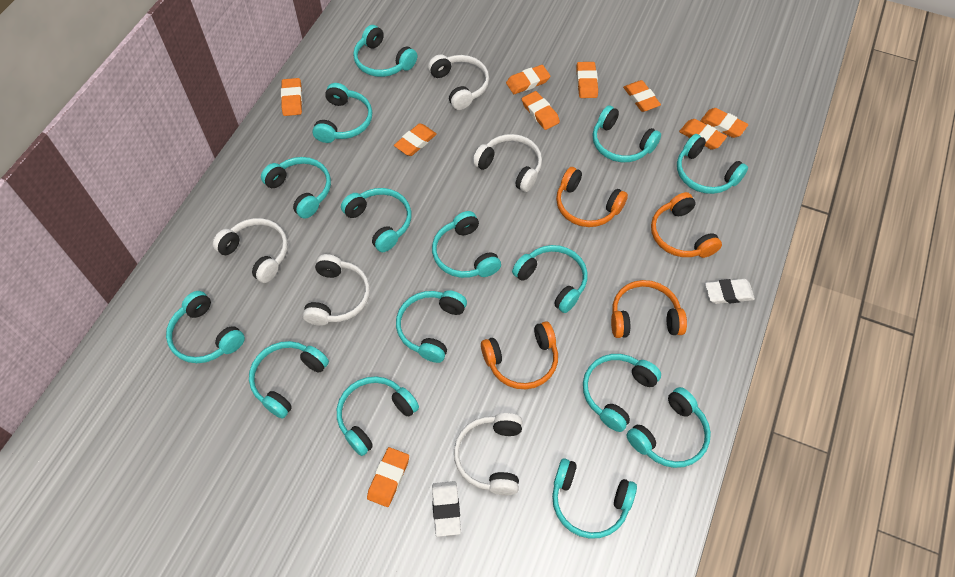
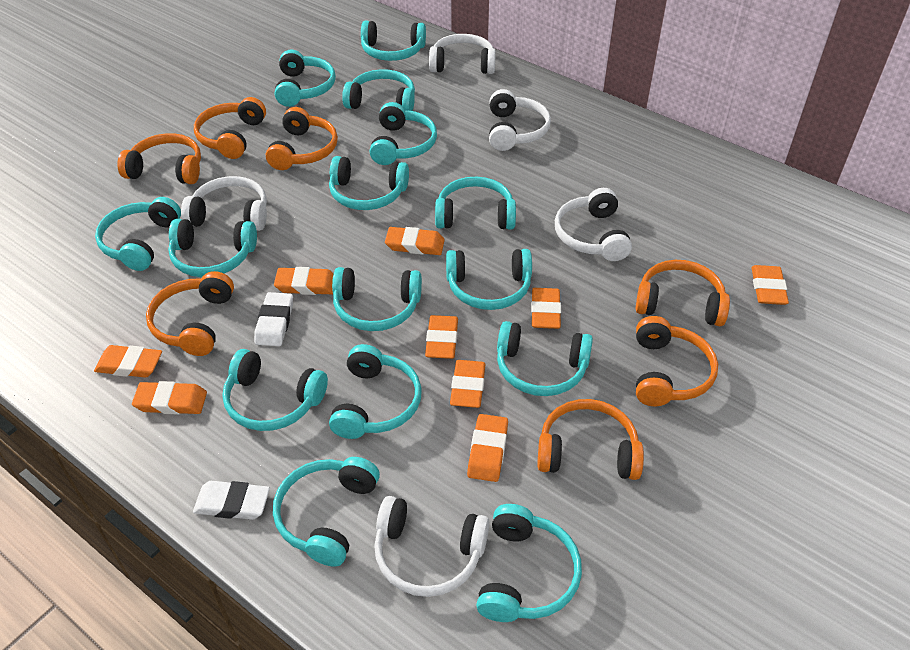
orange headphones: [481,321,558,389] [556,167,628,227] [611,280,687,338] [651,192,722,258] = 4 -> [117,133,201,184] [146,271,234,356] [194,97,266,159] [266,107,338,170] [537,399,644,480] [636,260,730,326] [636,316,718,406] = 7

